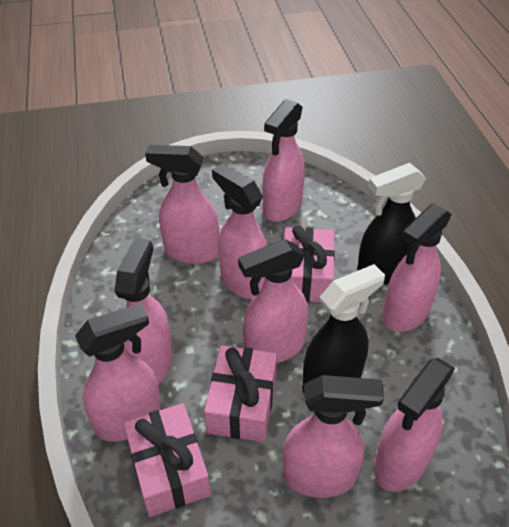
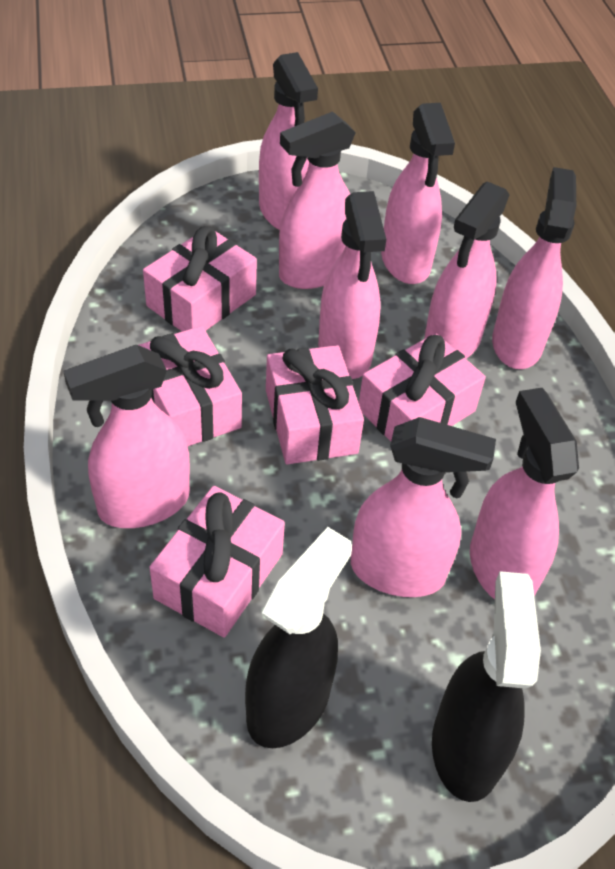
pink gift: [124,403,211,517] [204,345,277,442] [284,225,335,302] = 3 -> [139,326,242,446] [143,226,257,331] [149,486,285,638] [266,345,364,464] [359,333,486,441] = 5

